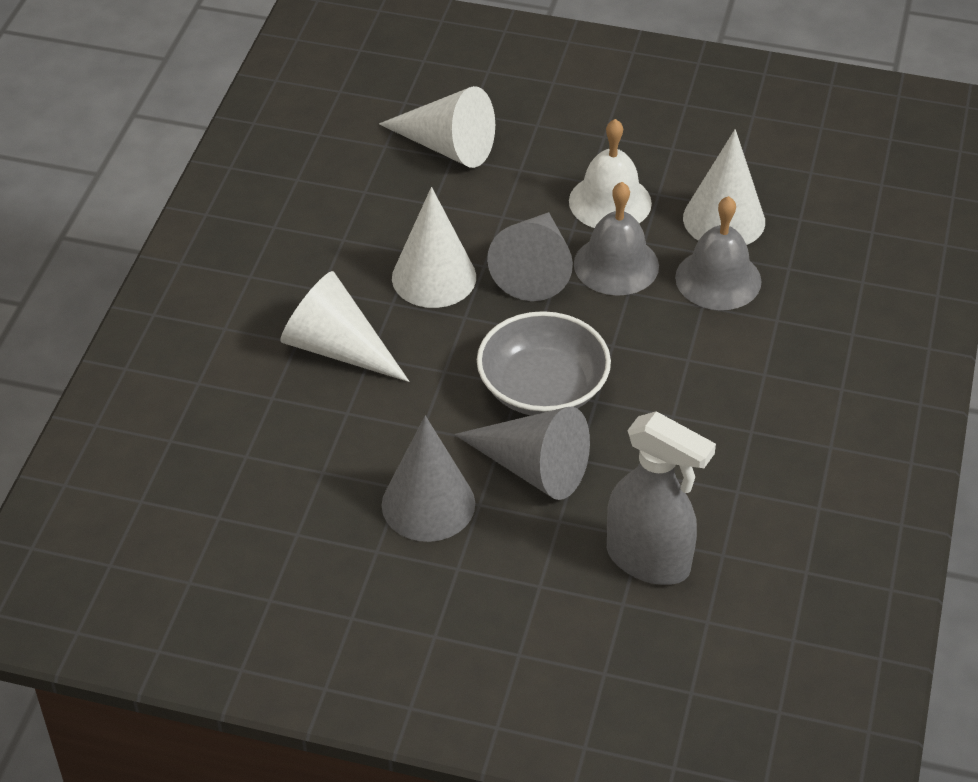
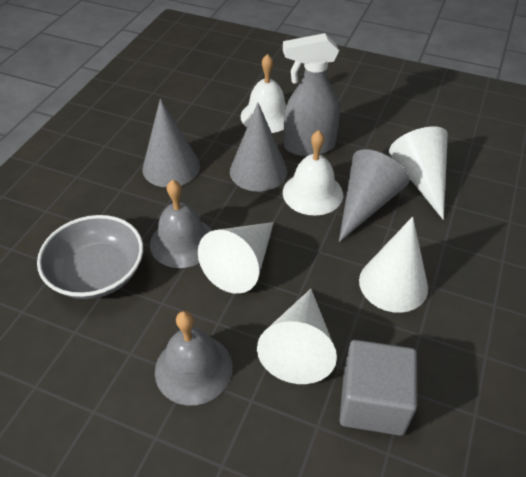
grey cube: none = 0 -> [339,340,417,436] = 1
white bell: [569,119,652,228] = 1 -> [240,54,286,133] [283,130,343,216] = 2

